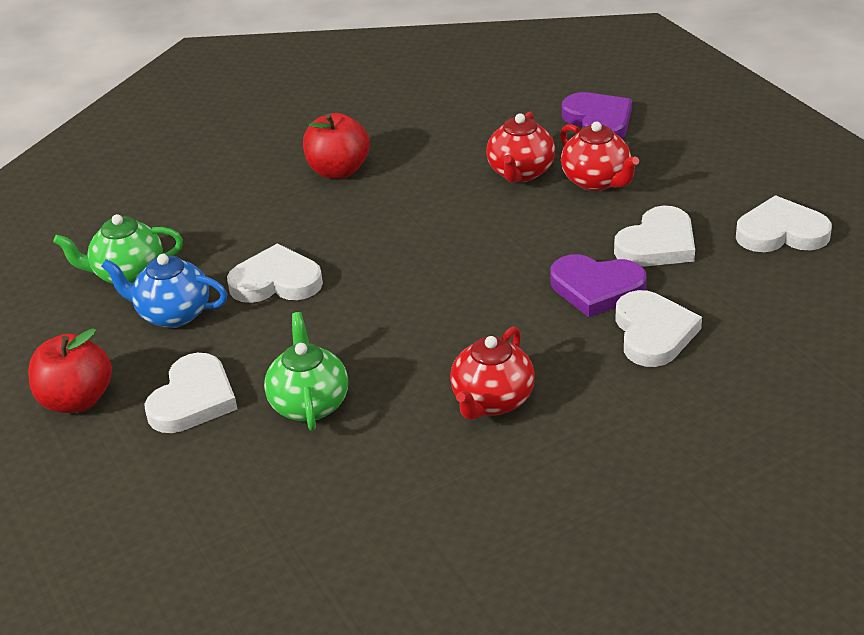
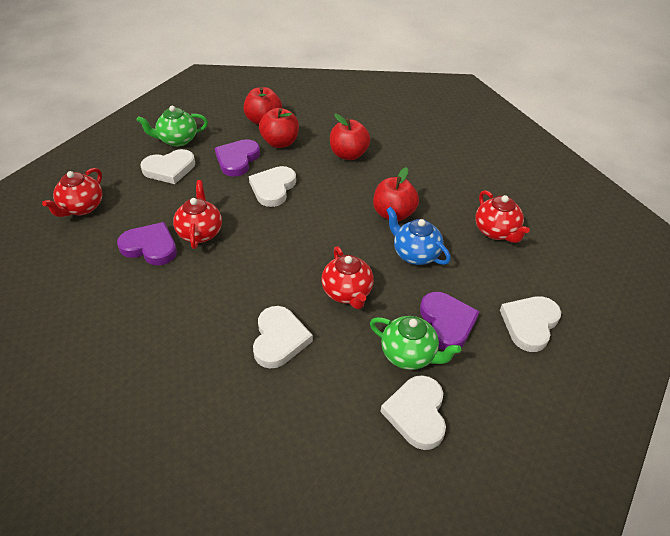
purple heart: [550,254,647,317] [562,92,632,139] = 2 -> [117,222,177,266] [215,139,260,177] [420,292,480,350] = 3
red apple: [28,328,112,413] [303,113,370,179] = 2 -> [243,87,282,125] [259,108,299,148] [330,114,370,160] [373,167,419,221] = 4
red teapot: [450,326,535,420] [486,112,555,182] [560,121,639,191] = 3 -> [42,168,103,217] [173,180,222,249] [321,246,374,309] [475,190,530,243] = 4

